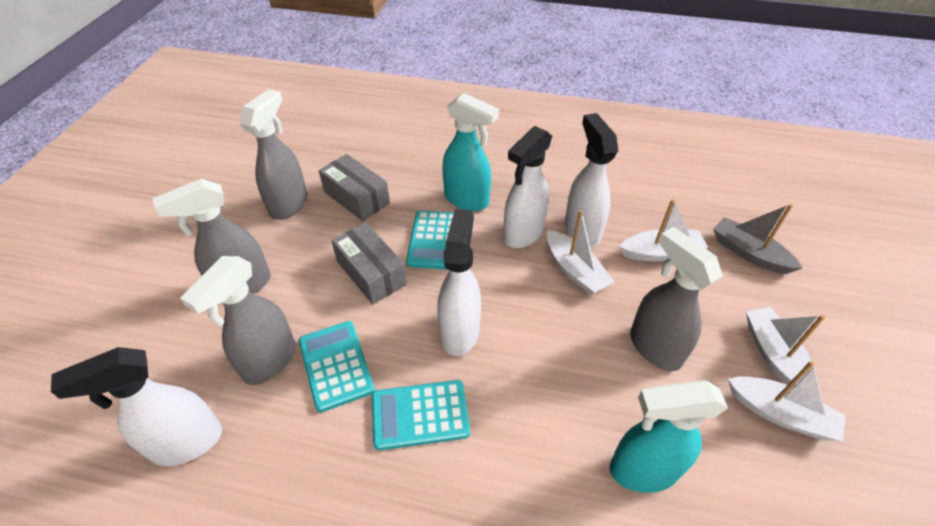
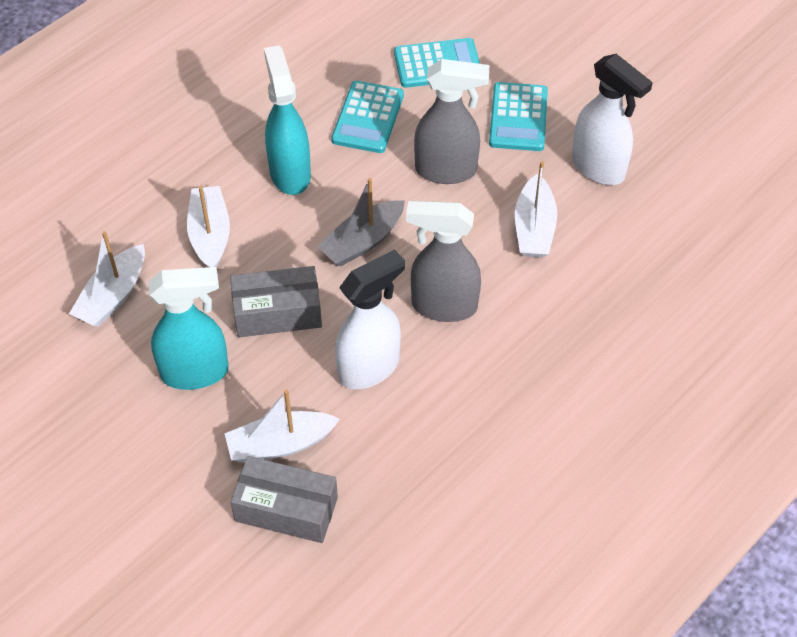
grey spray bottle: [152,179,271,294] [180,256,295,385] [239,89,308,220] [630,227,723,371] = 4 -> [406,201,481,322] [414,59,489,184] = 2
white spray bottle: [51,347,222,466] [437,208,481,356] [503,126,552,248] [565,113,618,247] = 4 -> [335,249,405,389] [572,54,653,185] = 2

